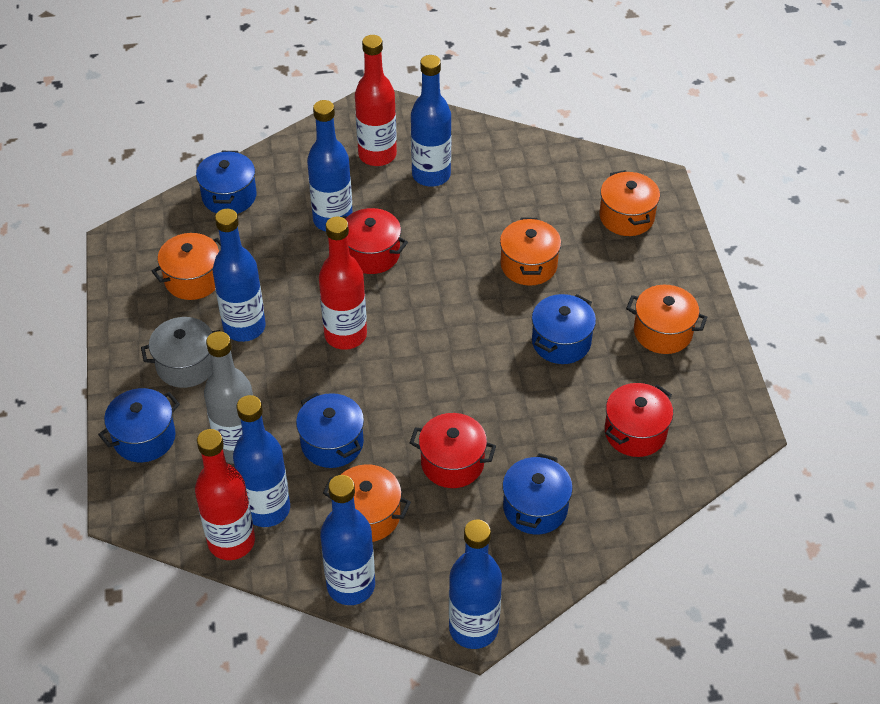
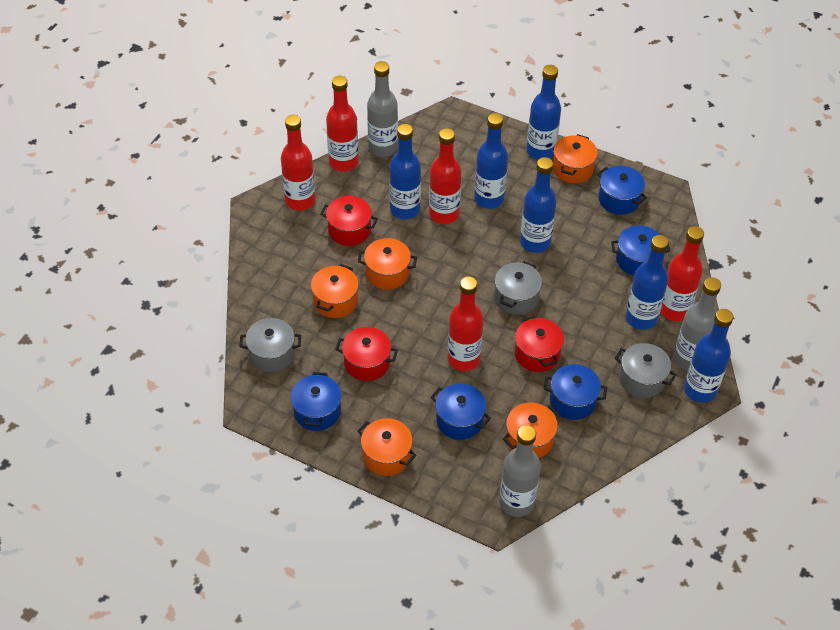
grey bottle: [204,331,253,464] = 1 -> [367,61,398,157] [499,425,541,517] [673,277,721,371] = 3
grey pot: [141,317,220,388] = 1 -> [239,318,301,372] [494,261,542,315] [615,343,677,398] = 3
red bottle: [195,429,255,560] [319,217,367,350] [355,35,397,166] = 3 -> [281,115,315,211] [326,76,359,171] [429,128,462,224] [447,276,484,371] [660,226,704,321] = 5

